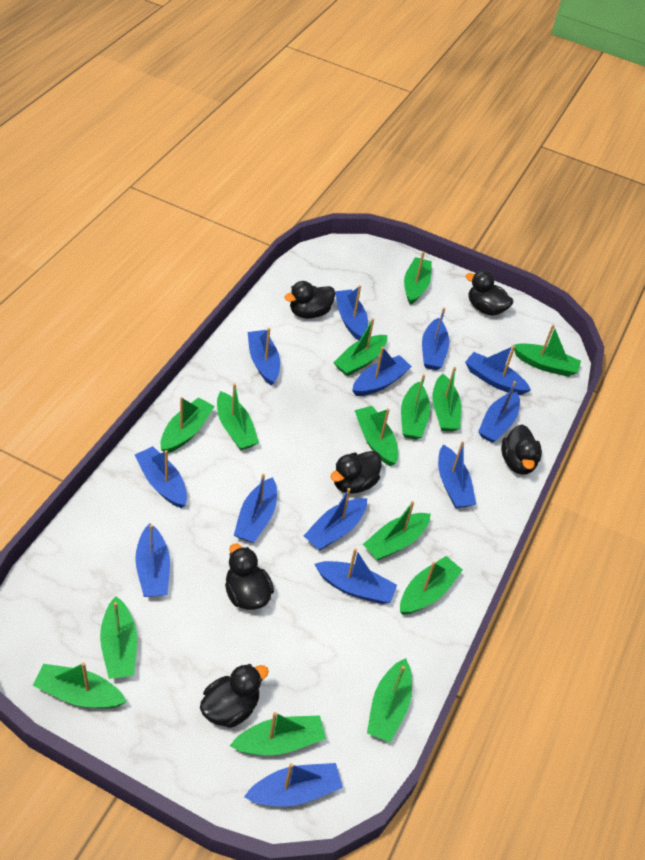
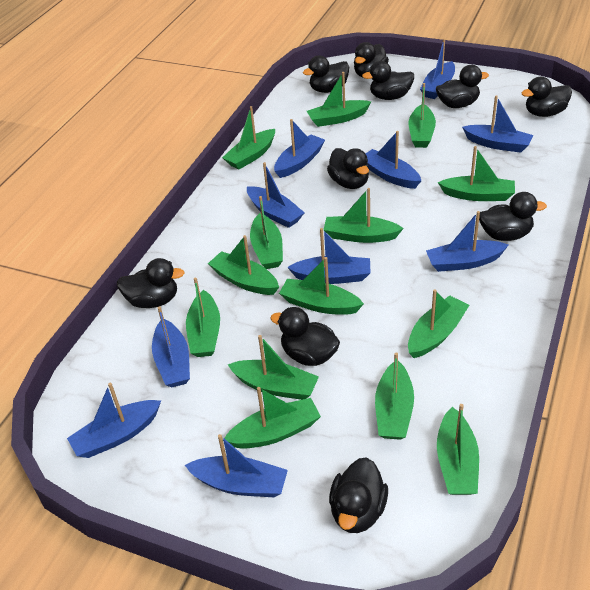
black duck: [200,664,269,728] [225,544,274,610] [285,281,335,319] [330,451,382,494] [465,270,513,316] [501,424,542,475] = 6 -> [117,258,184,308] [270,307,340,366] [303,56,349,93] [327,148,369,189] [329,457,388,533] [354,42,389,77] [362,61,414,100] [436,65,489,108] [479,192,547,241] [522,77,572,117] = 10
blue boat: [135,446,187,508] [135,523,170,597] [234,473,277,543] [244,763,343,807] [247,328,280,386] [304,488,367,550] [314,548,397,604] [335,285,368,340] [352,346,412,396] [422,308,449,370] [438,441,476,508] [465,345,531,395] [478,381,520,443] = 13 -> [67,383,161,458] [152,306,190,388] [185,434,288,497] [247,162,305,228] [274,119,325,178] [287,228,371,284] [365,131,421,189] [420,39,455,99] [426,211,509,272] [462,95,533,153] = 10

